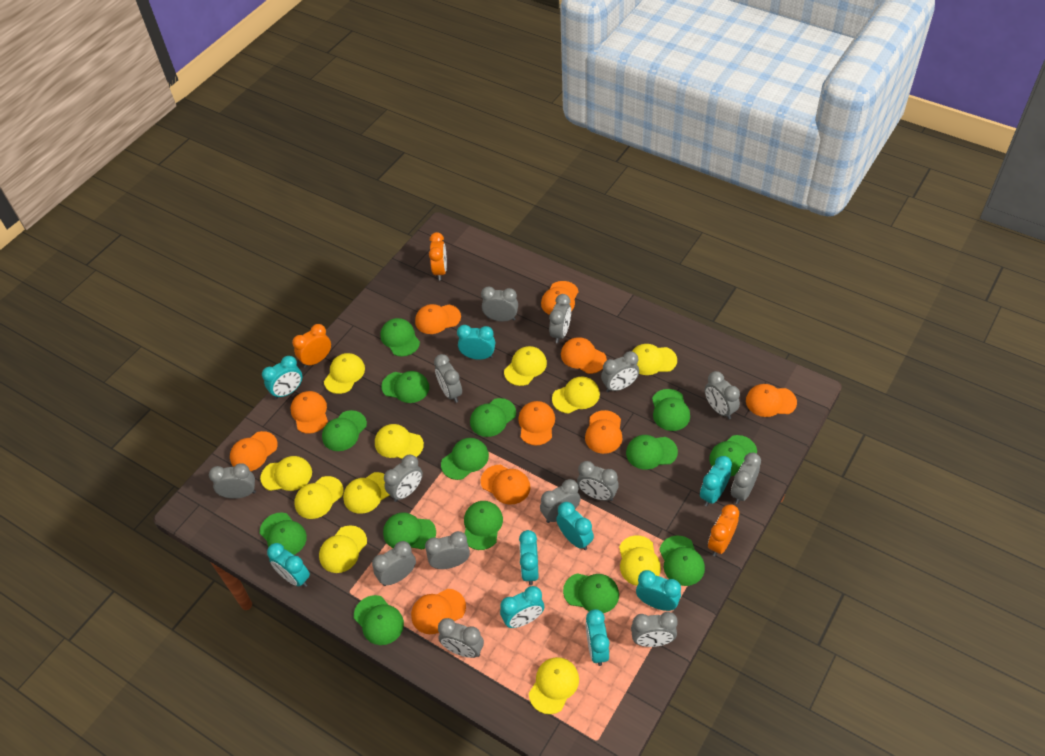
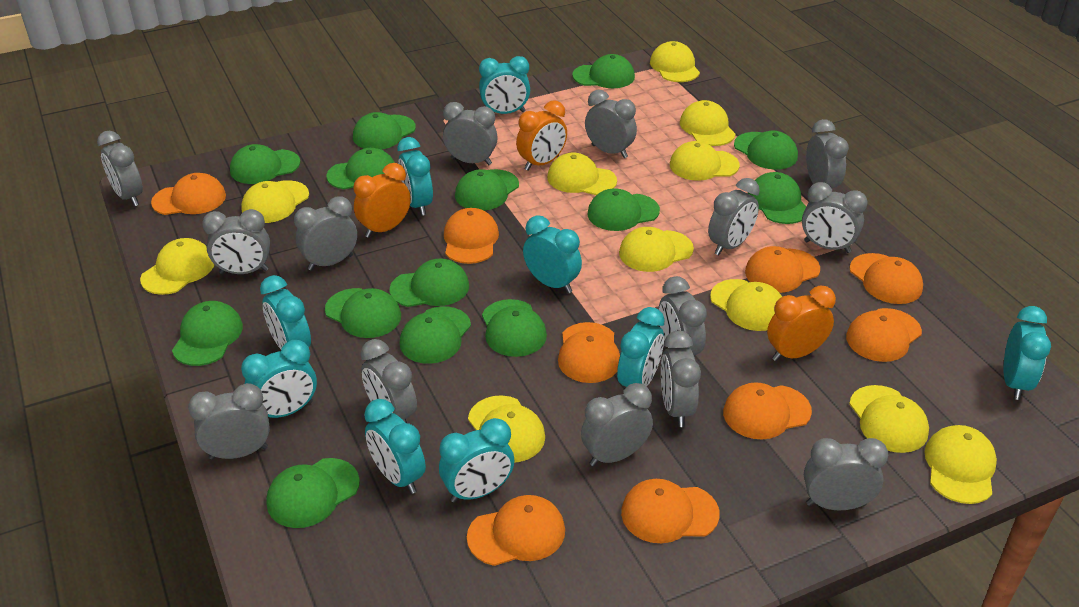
orange cap: [230,431,278,471] [291,391,328,434] [411,589,466,634] [415,304,461,334] [481,465,530,505] [518,401,555,445] [541,281,579,315] [561,337,607,374] [585,410,622,454] [746,384,797,417] = 10 -> [151,173,226,215] [444,208,499,264] [467,495,565,566] [558,322,620,383] [621,479,720,543] [723,382,812,439] [745,246,820,293] [846,308,922,362] [849,253,923,304] = 9

